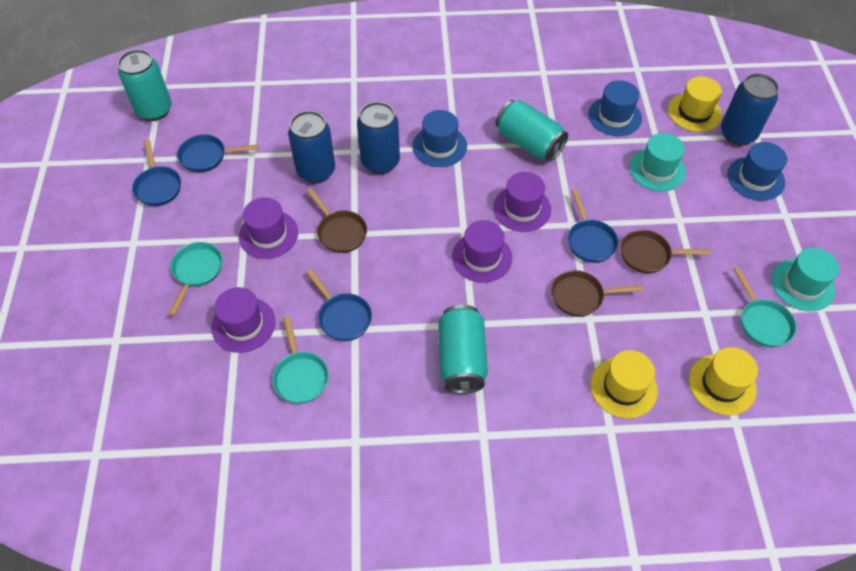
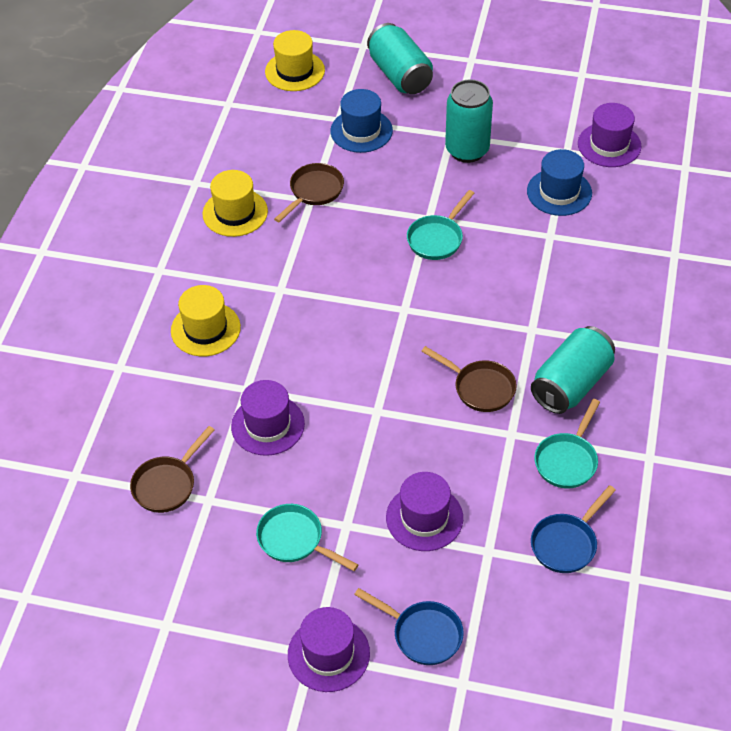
blue can: [288,111,335,183] [357,102,400,174] [721,73,779,145] = 3 -> none = 0
blue hat: [412,110,467,167] [588,80,642,136] [727,142,787,201] = 3 -> [330,89,393,153] [527,149,592,216] = 2
blue pan: [132,140,181,206] [177,134,259,172] [306,269,372,341] [568,189,618,263] = 4 -> [354,588,464,665] [531,485,616,573] = 2
turquoise hat: [629,133,686,191] [771,248,839,311] = 2 -> none = 0

